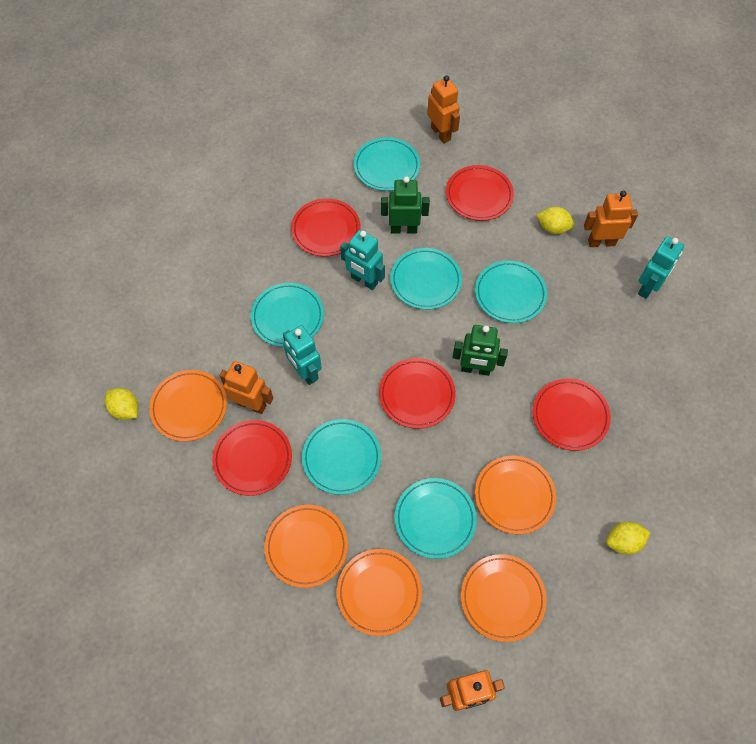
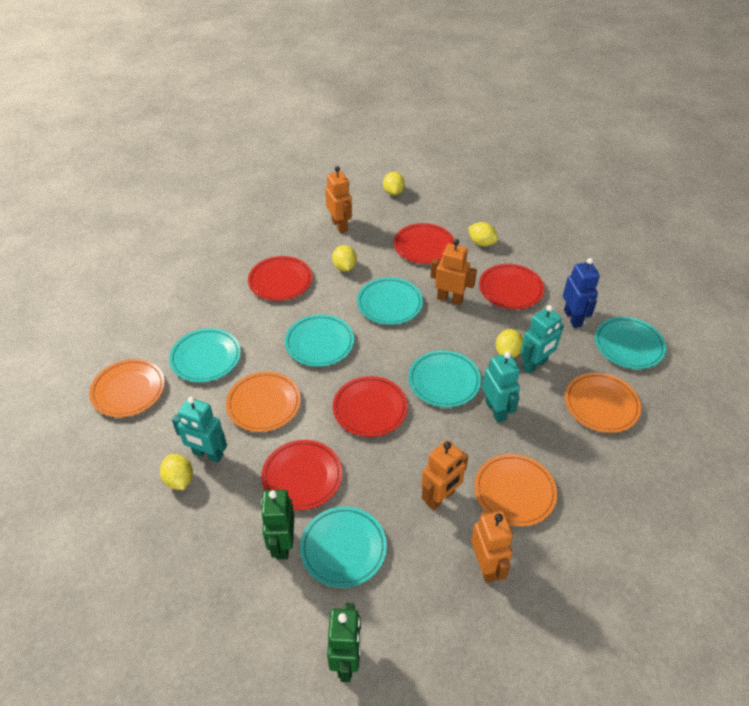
blue robot: none = 0 -> [563,258,600,328] = 1
orange plate: [149,370,227,442] [265,505,348,588] [337,549,422,636] [461,554,547,642] [475,456,556,534] = 5 -> [89,359,165,417] [226,372,301,432] [474,454,557,527] [565,373,641,433] = 4
yellow lemon: [105,388,138,420] [536,207,574,234] [606,522,651,555] = 3 -> [160,454,193,490] [332,245,357,272] [383,172,405,195] [468,222,498,246] [496,329,523,358] = 5

